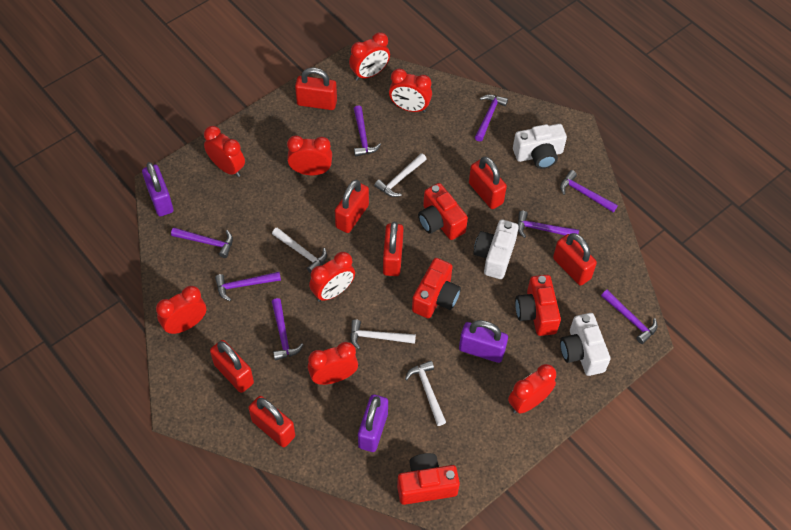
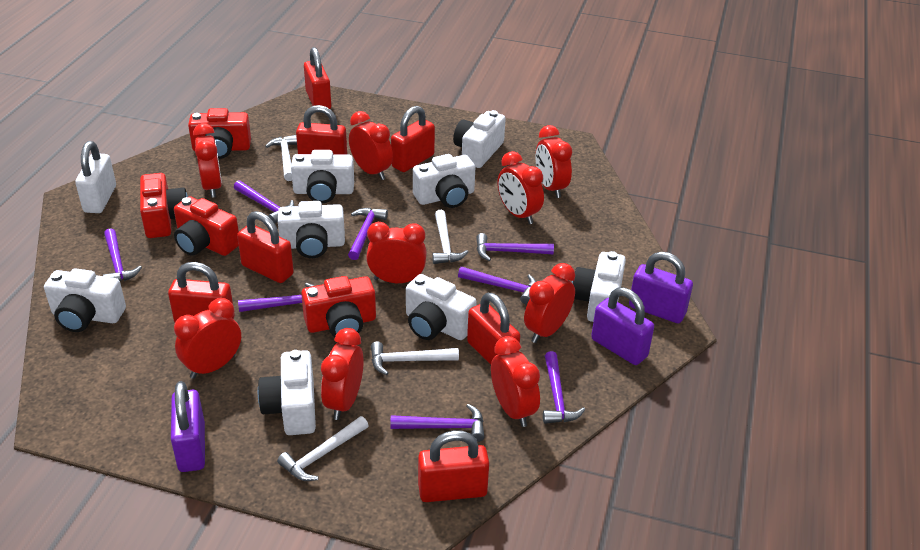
red clock: [156,286,206,335] [204,126,245,177] [287,135,332,175] [308,342,358,385] [309,252,355,302] [349,32,390,81] [389,69,432,113] [508,364,556,414] = 8 -> [174,298,241,379] [193,123,222,198] [321,328,364,420] [349,111,393,180] [366,222,427,283] [491,336,540,427] [498,151,544,224] [524,263,575,343] [536,125,572,198] = 9
white camera: [474,220,519,279] [513,124,567,169] [560,313,611,376] = 3 -> [44,268,126,332] [258,350,316,435] [278,201,345,258] [291,150,354,203] [406,274,477,340] [413,154,475,208] [453,110,506,168] [572,251,626,322] = 8
white padlock: none = 0 -> [75,141,116,213] = 1

